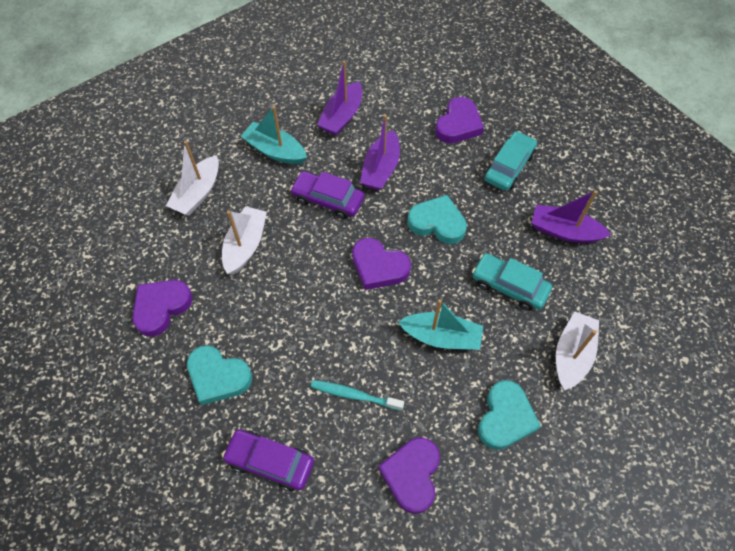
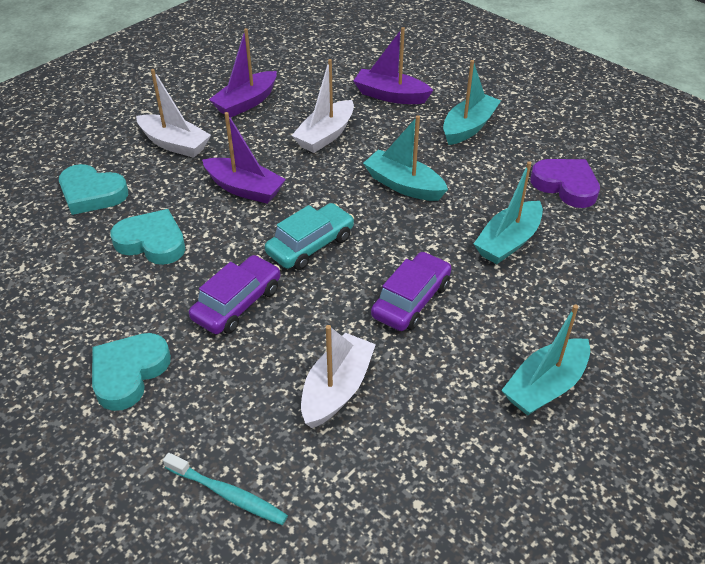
purple heart: [132,280,193,337] [352,238,411,290] [378,438,440,514] [435,97,484,143] = 4 -> [531,159,600,208] = 1
turquoise boat: [241,106,307,165] [398,299,483,350] = 2 -> [363,115,448,201] [443,60,501,145] [474,161,543,264] [501,305,590,416] = 4
turquoise car: [472,253,552,311] [484,131,537,191] = 2 -> [265,203,354,270] = 1

